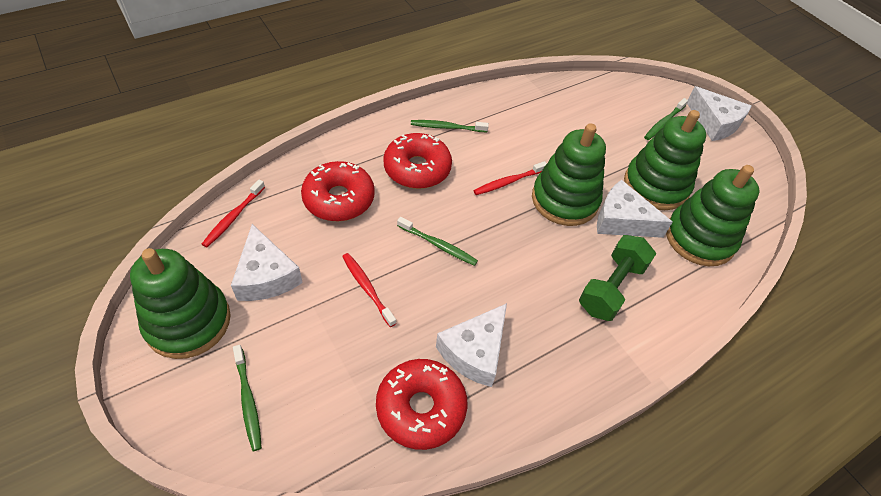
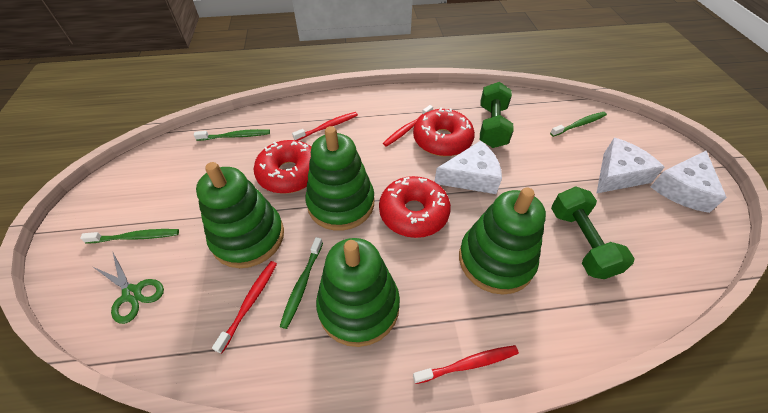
green dumbbell: [579,235,656,321] = 1 -> [480,82,514,148] [551,186,635,279] = 2
green scissors: none = 0 -> [93,251,164,324] = 1
red toothbrush: [202,180,265,247] [342,253,396,327] [473,161,547,195] = 3 -> [212,261,277,354] [292,112,358,141] [383,105,433,147] [413,345,519,384] = 4
white cheese: [231,224,303,301] [436,303,507,387] [597,180,673,238] [687,86,751,141] = 4 -> [434,141,502,194] [596,138,665,194] [651,151,727,213] = 3

